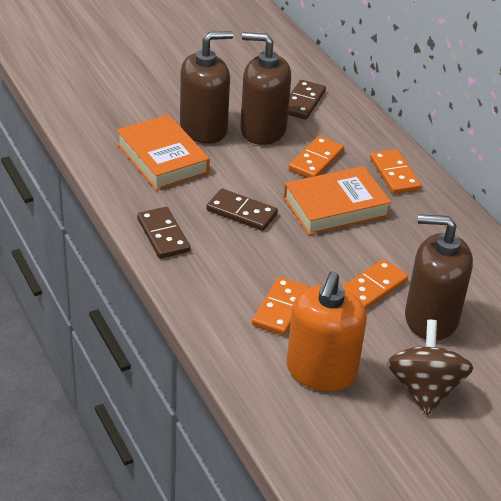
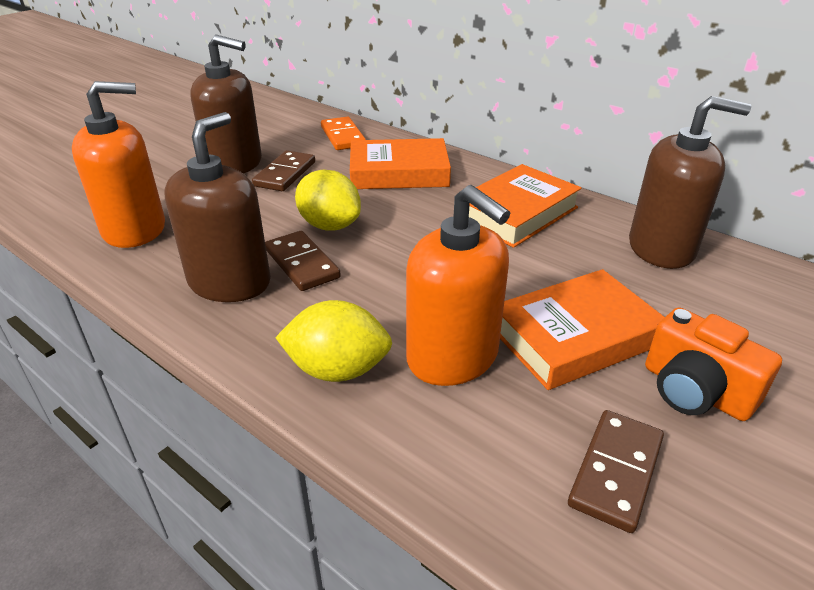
brown spinning top: [387,320,473,415] = 1 -> none = 0
orange book: [117,114,210,190] [283,166,391,235] = 2 -> [350,138,451,189] [469,164,582,248] [500,269,665,390] = 3
orange camera: none = 0 -> [645,307,782,421] = 1
orange domino: [252,277,310,336] [289,136,344,178] [342,259,408,310] [370,149,421,194] = 4 -> [321,117,366,150] = 1
orange soap dispenser: [286,271,367,391] = 1 -> [72,81,165,248] [406,185,510,386] = 2
yellow lemon: none = 0 -> [275,300,392,382] [295,170,361,230] = 2

